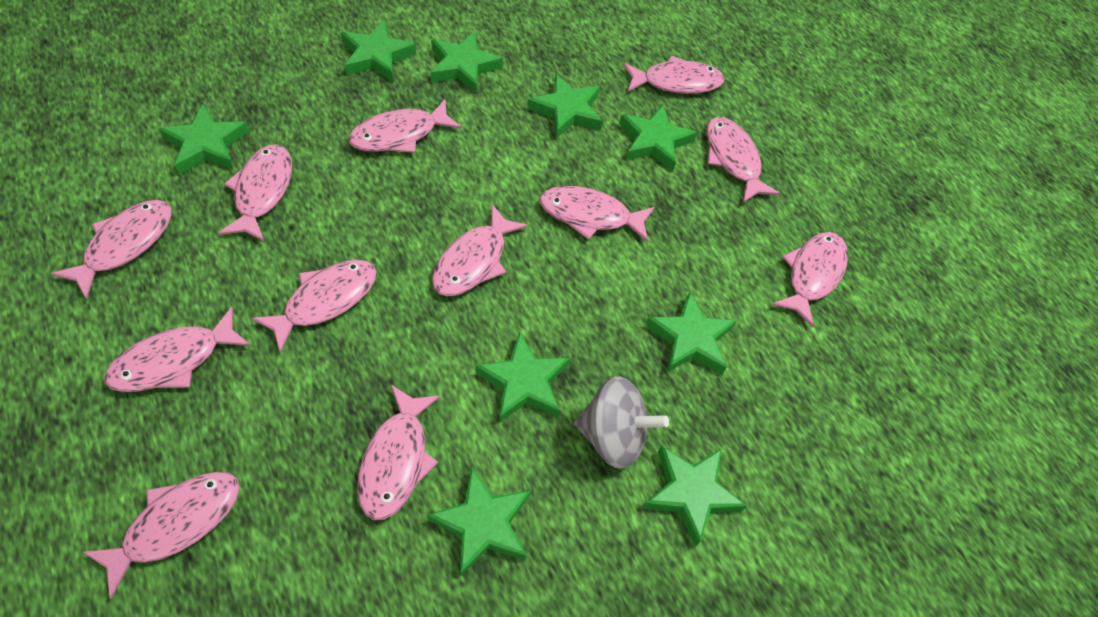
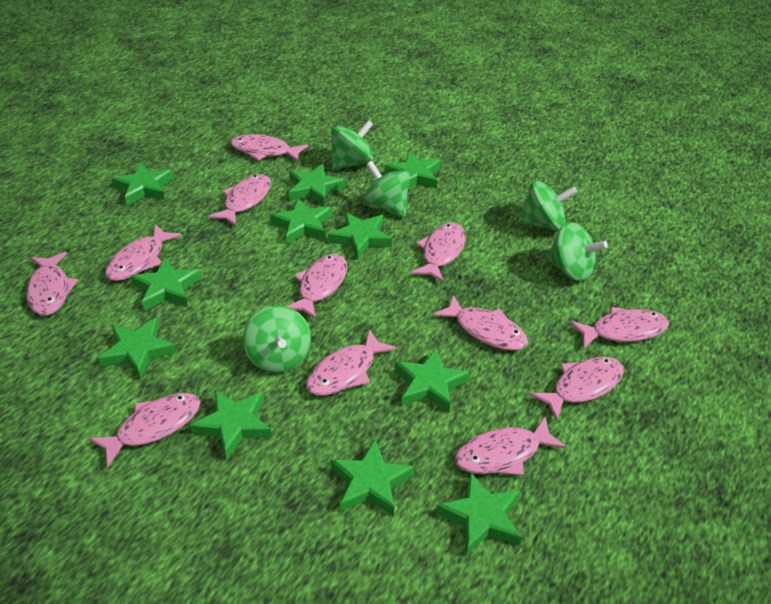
green spinning top: none = 0 -> [243,305,311,373] [331,120,373,170] [363,161,410,217] [518,181,577,231] [545,222,608,281] = 5
green star: [159,104,249,174] [341,20,416,82] [427,467,530,577] [430,32,503,94] [475,332,570,422] [527,74,602,139] [619,104,697,171] [643,446,747,547] [645,291,736,374] = 9 -> [98,318,176,379] [112,163,173,205] [131,258,201,311] [190,390,272,460] [270,198,332,244] [289,164,345,206] [328,212,392,260] [330,440,414,516] [384,151,441,189] [395,348,470,412] [436,472,521,555] = 11
grey spinning top: [574,377,669,469] = 1 -> none = 0

